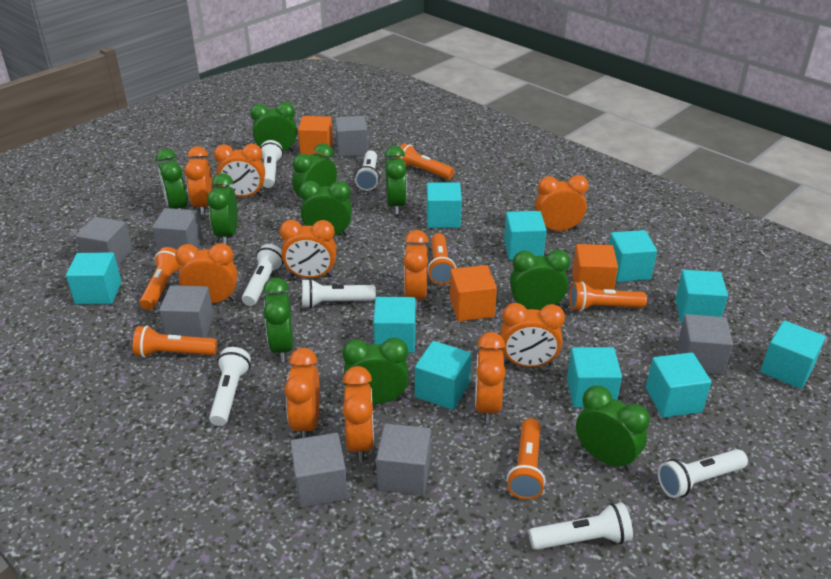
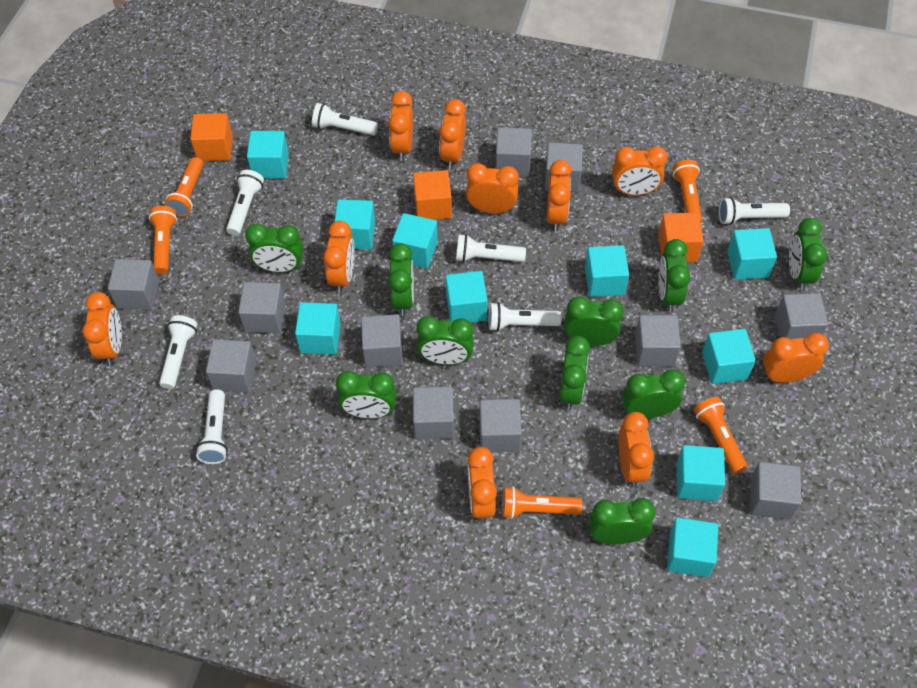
grey cube: [75,217,133,266] [152,208,203,252] [159,285,214,338] [290,433,348,508] [335,116,368,157] [376,423,431,495] [677,314,733,374] = 7 -> [108,259,159,310] [206,339,256,393] [238,282,285,333] [361,314,403,368] [413,386,454,440] [480,399,522,452] [495,127,532,176] [545,143,583,192] [635,315,681,366] [750,462,801,520] [775,293,828,339] = 11
orange flashlight: [133,326,217,358] [139,247,182,310] [396,143,454,179] [427,233,456,285] [507,418,545,500] [570,282,647,312] = 6 -> [149,206,177,274] [165,157,203,217] [502,486,583,519] [673,160,702,222] [693,397,747,474] = 5

